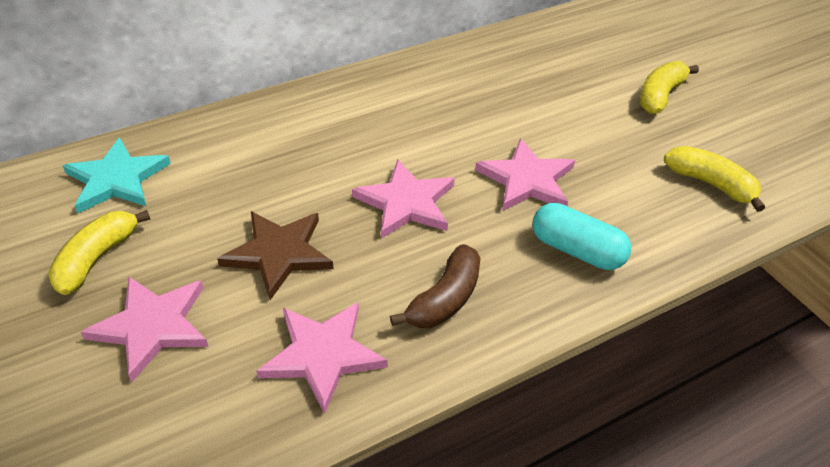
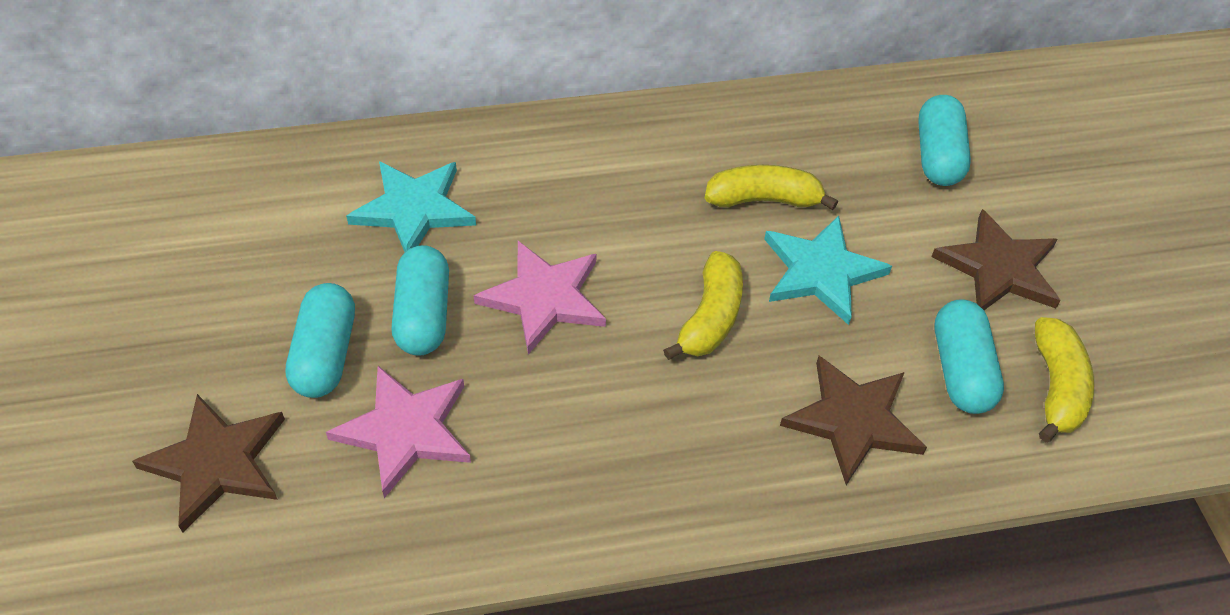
brown banana: [390,244,481,328] = 1 -> none = 0
brown star: [217,211,334,300] = 1 -> [132,394,285,533] [780,356,927,485] [931,209,1061,310] = 3
pink star: [81,277,209,382] [256,302,388,414] [352,159,455,239] [475,138,575,211] = 4 -> [326,366,471,498] [474,241,606,354] = 2
turquoise capsule: [533,203,631,270] = 1 -> [285,283,355,398] [392,245,449,356] [918,95,971,186] [935,299,1004,414] = 4
turquoise star: [63,137,171,213] = 1 -> [346,161,476,252] [764,216,892,325] = 2

